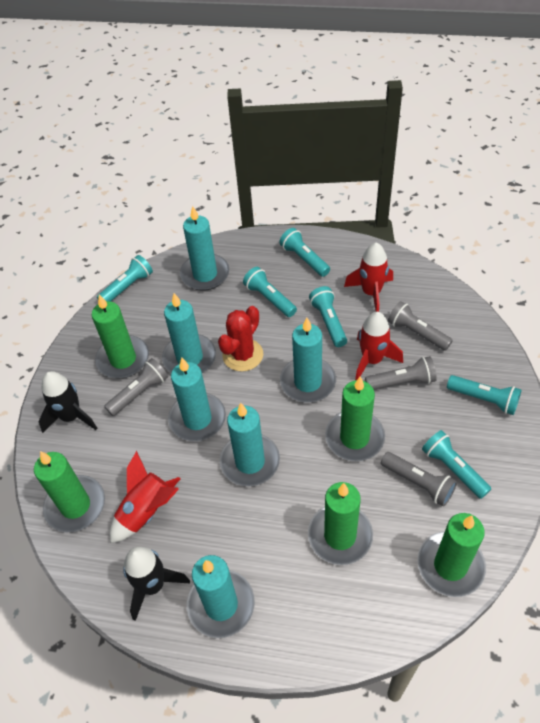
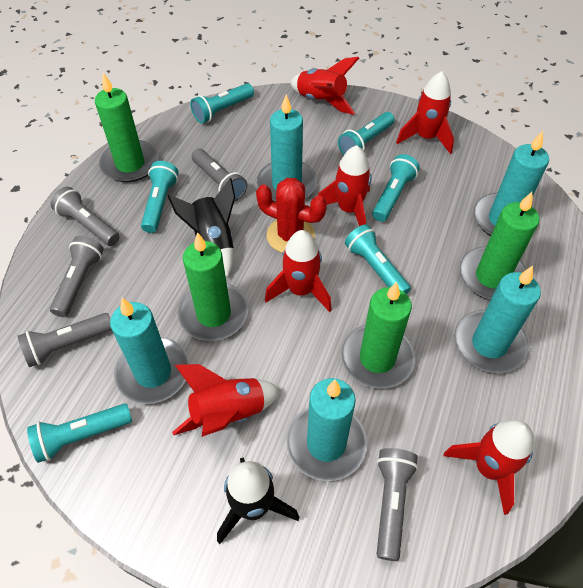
green candle: [34,451,105,532] [92,295,149,378] [308,482,373,565] [325,377,385,461] [417,513,486,597] = 5 -> [95,73,159,182] [178,232,248,341] [341,282,416,389] [460,192,539,300] = 4
grey flashlight: [104,358,168,416] [365,356,437,390] [381,452,457,506] [388,301,453,351] = 4 -> [17,313,112,367] [50,236,104,317] [51,187,120,246] [192,149,247,202] [377,448,418,561] = 5
red rocket: [110,451,181,543] [344,243,393,312] [355,312,403,380] = 3 -> [172,364,281,437] [265,230,332,312] [290,57,359,115] [318,145,372,226] [396,71,454,154] [443,420,534,515] = 6
turquoise candle: [162,293,216,373] [168,358,226,441] [180,206,229,290] [187,555,255,638] [220,403,280,487] [280,318,336,403] = 6 -> [110,298,190,404] [257,94,317,202] [287,378,367,481] [455,266,541,373] [474,131,549,236] = 5

